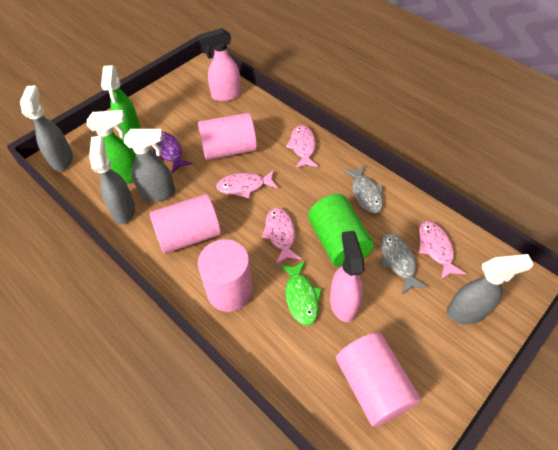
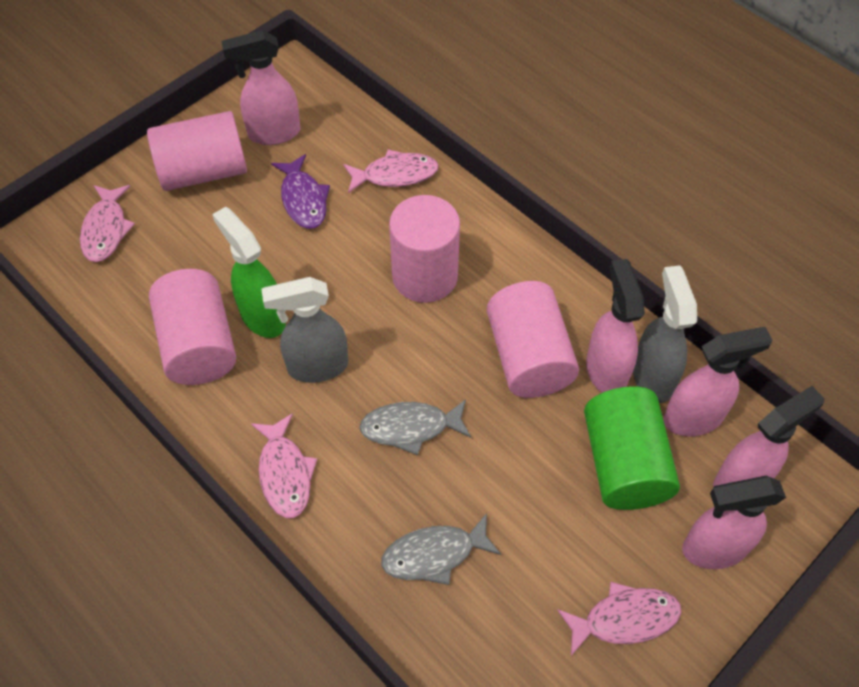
green fish: [280,261,322,325] = 1 -> none = 0
green spray bottle: [87,110,136,184] [101,65,141,141] = 2 -> [212,207,286,338] = 1
grey spray bottle: [20,85,73,172] [89,136,135,224] [124,129,175,202] [447,254,533,324] = 4 -> [261,277,348,383] [633,265,697,403] = 2
pink spray bottle: [198,28,241,102] [330,231,364,322] = 2 -> [221,30,300,145] [586,259,645,393] [663,327,773,436] [682,476,786,569] [713,386,825,488] = 5

